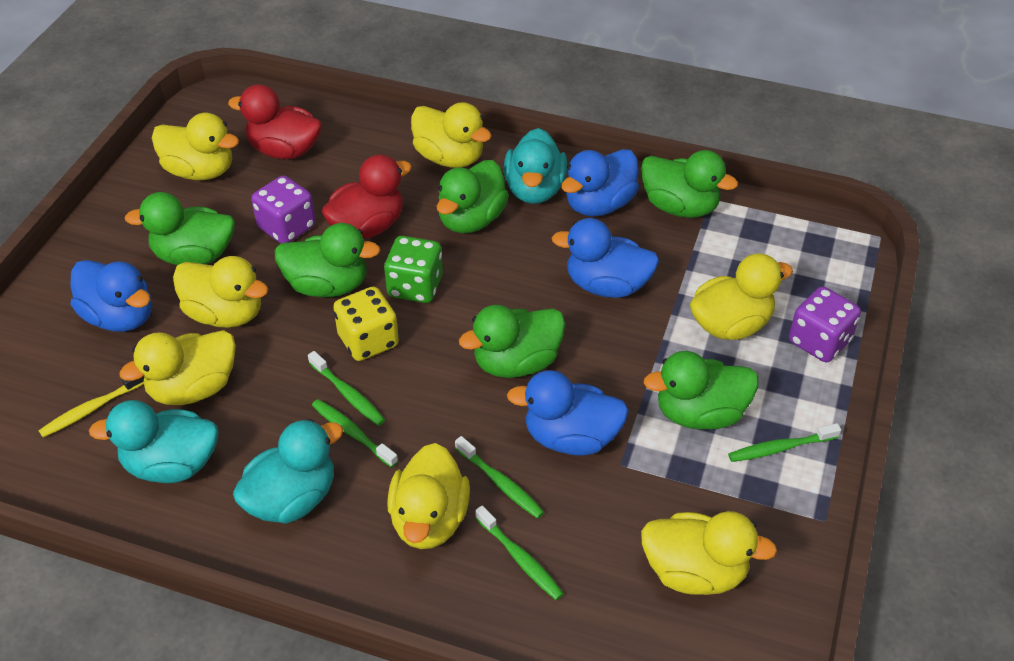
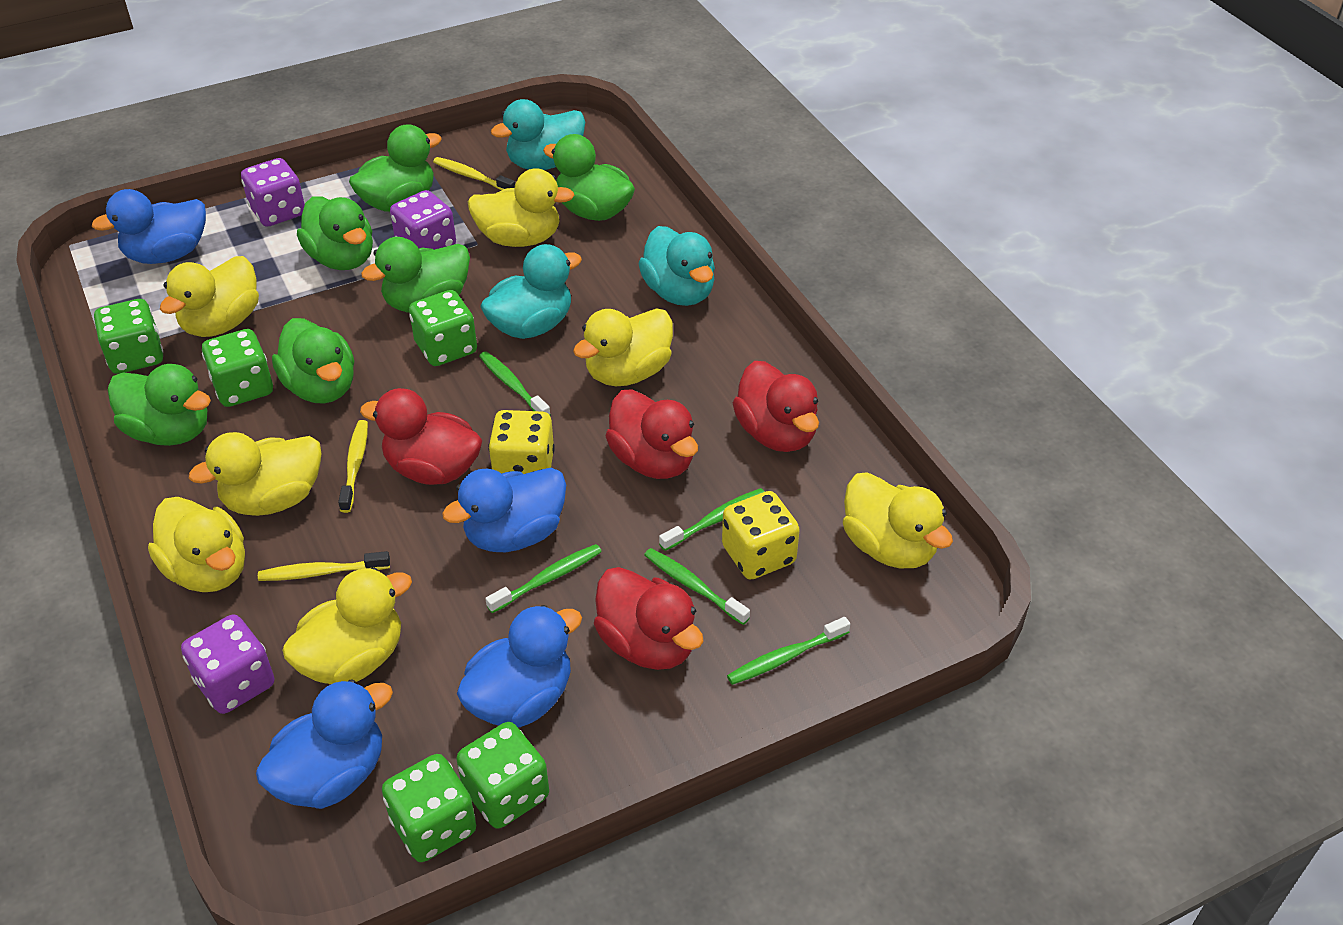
green dice: [384,236,443,303] = 1 -> [94,299,163,374] [202,329,273,407] [382,754,476,862] [409,290,477,366] [456,722,549,829] = 5
purple dice: [251,176,316,243] [789,287,861,362] = 2 -> [181,614,275,714] [241,158,305,227] [390,190,456,250] = 3
red duck: [228,84,322,159] [322,154,412,239] = 2 -> [360,388,482,485] [594,567,703,670] [606,389,698,479] [733,361,819,452] = 4
yellow dice: [333,286,399,361] = 1 -> [488,410,555,474] [722,491,800,580] = 2
yellow toothbrush: [38,376,144,438] = 1 -> [258,551,390,581] [338,420,368,513] [433,157,515,191] = 3

